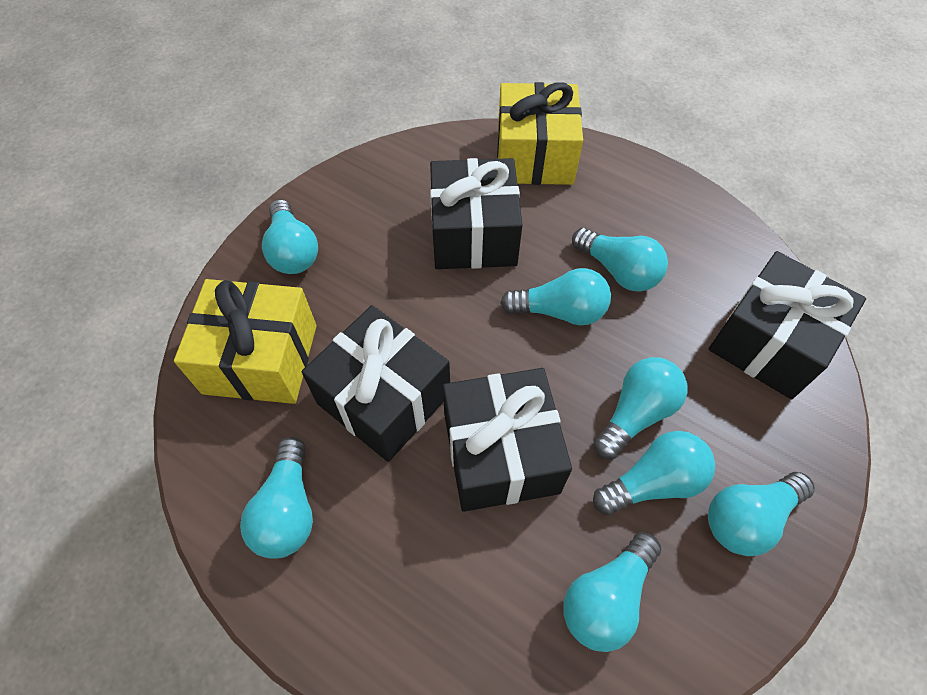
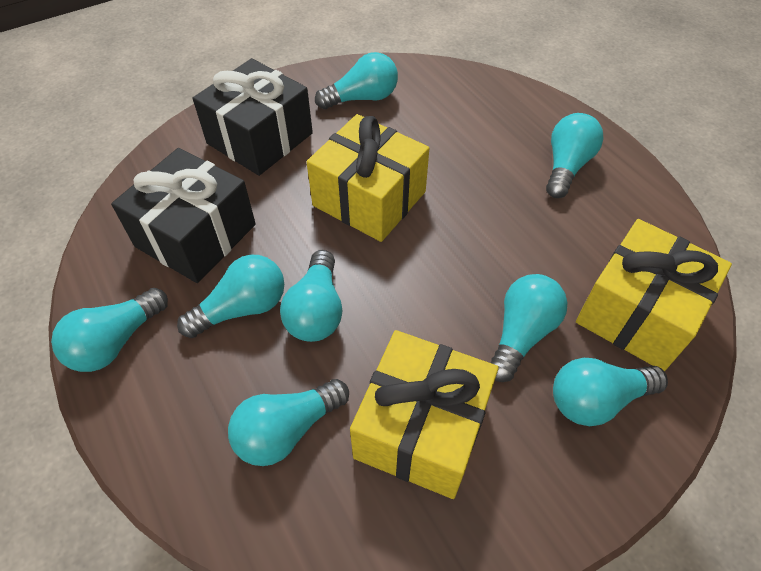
black gift: [302,305,450,462] [430,158,522,269] [443,368,572,512] [708,251,866,400] = 4 -> [111,148,256,283] [193,58,313,176] = 2
yellow gift: [174,279,317,404] [497,82,583,185] = 2 -> [307,114,429,242] [350,330,499,499] [576,219,732,371] = 3

